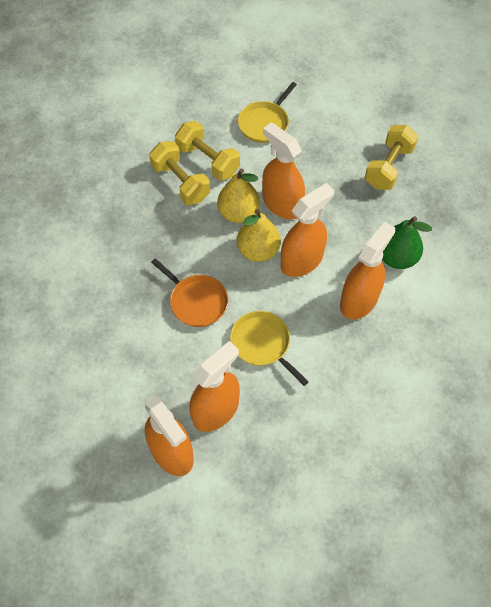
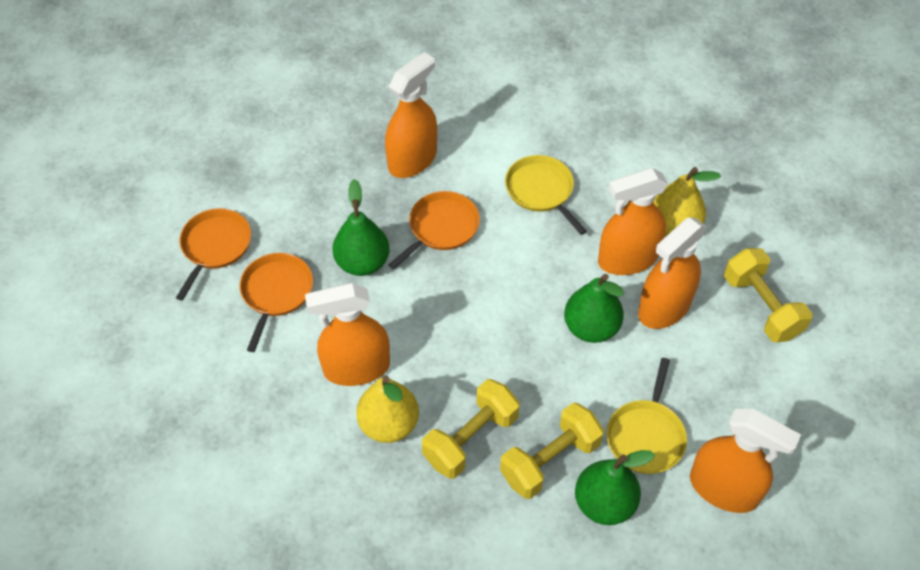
green pear: [382,216,432,269] = 1 -> [333,179,389,276] [564,274,624,343] [575,450,655,525] = 3
orange pan: [151,258,228,327] = 1 -> [176,208,251,300] [239,253,313,352] [388,191,480,269] = 3

